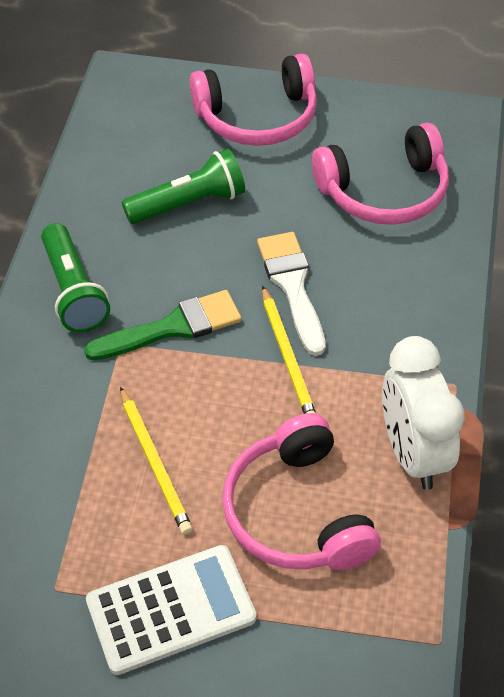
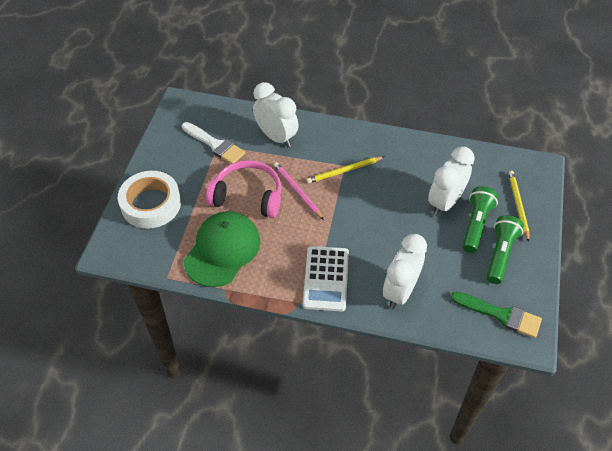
green cap: none = 0 -> [184,211,260,287] = 1
pink headphones: [190,54,317,146] [222,413,381,570] [312,123,449,225] = 3 -> [206,160,282,218] = 1
pink pencil: none = 0 -> [274,162,324,220] = 1
white clock: [382,336,465,490] = 1 -> [253,82,299,147] [383,234,427,309] [428,146,475,216] = 3
white tape: none = 0 -> [118,171,181,229] = 1

